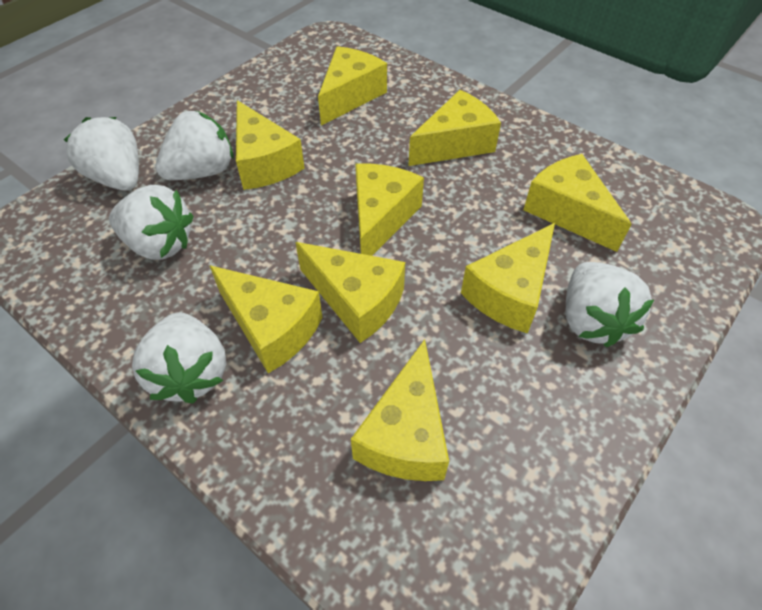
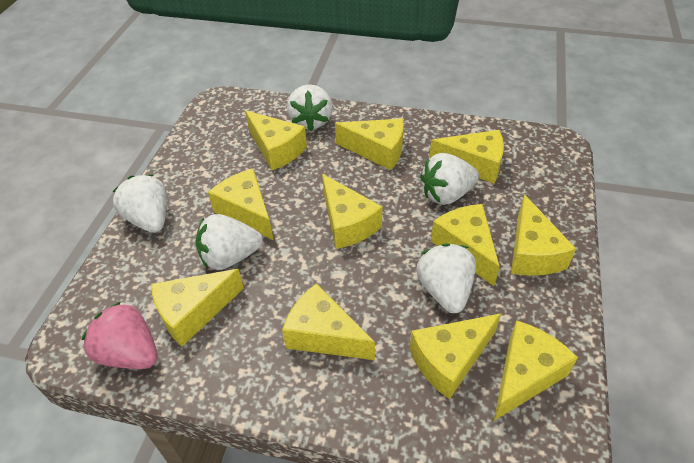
pink strawberry: none = 0 -> [82,302,158,369] = 1
yellow cheese: [209,265,323,373] [236,100,305,190] [295,242,405,343] [318,46,387,126] [351,339,449,481] [355,163,424,256] [408,90,501,166] [461,223,555,333] [524,154,631,252] = 9 -> [151,269,244,346] [208,169,273,240] [245,111,307,170] [282,283,375,360] [322,174,382,249] [335,119,404,170] [410,313,501,399] [429,130,504,184] [431,204,500,286] [494,320,578,421] [511,194,576,276] = 11

